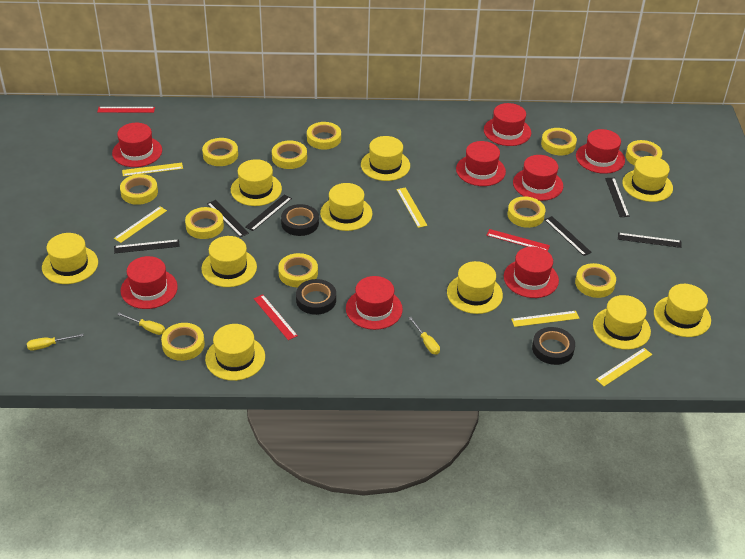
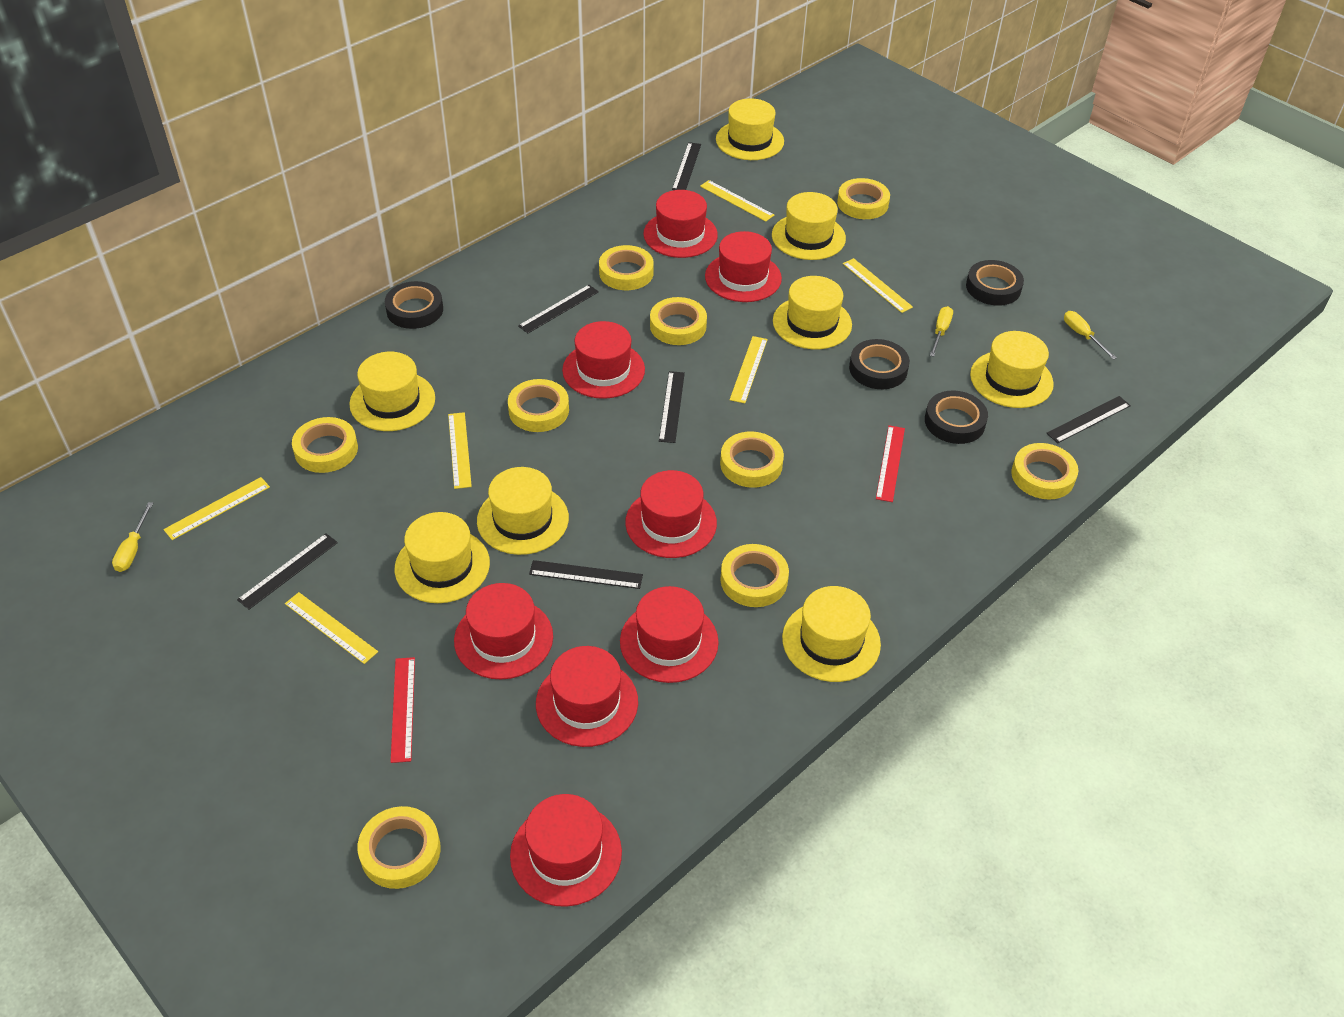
black tape: [281,204,319,236] [296,279,336,315] [532,327,575,365] = 3 -> [385,281,443,329] [849,339,910,389] [925,391,988,444] [966,260,1024,306] = 4
red ruler: [97,107,155,113] [254,294,298,340] [486,229,550,251] = 3 -> [390,657,415,763] [876,425,905,502] = 2
yellow hat: [42,233,98,284] [201,236,257,287] [205,324,265,381] [231,159,282,206] [320,183,372,231] [361,136,410,181] [447,261,503,314] [593,295,651,350] [622,156,673,202] [654,284,711,337] = 10 -> [349,352,435,431] [395,512,490,603] [477,467,569,555] [716,98,784,160] [772,192,846,260] [773,276,852,349] [782,586,881,682] [970,331,1054,408] = 8
yellow ruler: [114,207,167,243] [122,163,183,176] [396,187,427,228] [511,311,579,327] [596,348,652,386] = 5 -> [163,477,270,540] [285,592,378,664] [448,412,472,489] [700,180,774,222] [730,336,768,403] [843,258,913,313] = 6
yellow tape: [120,174,158,205] [161,323,205,361] [185,207,224,239] [202,138,238,166] [272,140,307,169] [278,253,318,287] [307,122,341,150] [507,197,545,228] [541,128,577,156] [575,263,616,298] [626,140,662,166] = 11 -> [292,417,358,473] [358,806,441,889] [508,379,569,432] [599,245,654,290] [650,297,707,345] [720,431,784,488] [720,544,789,607] [837,178,890,219] [1011,443,1079,499] = 9

